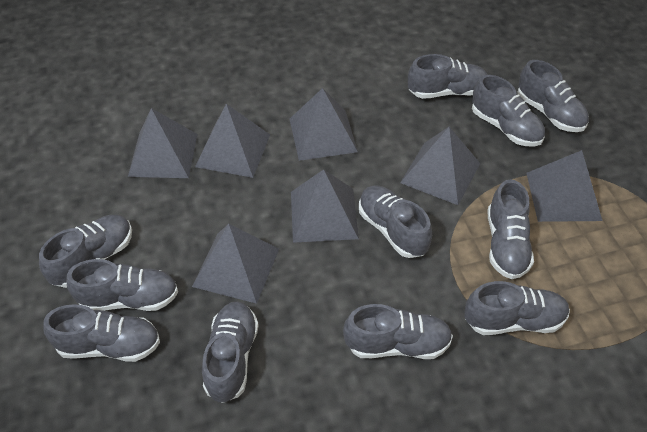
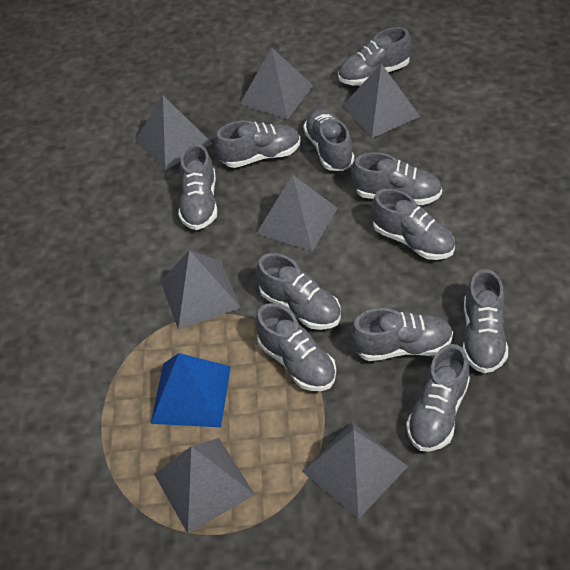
blue pyramid: none = 0 -> [151,353,231,427] = 1

